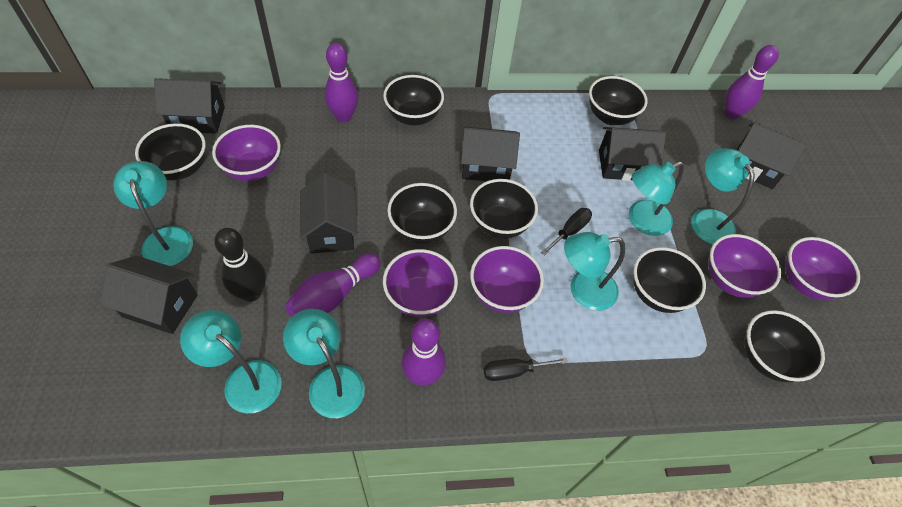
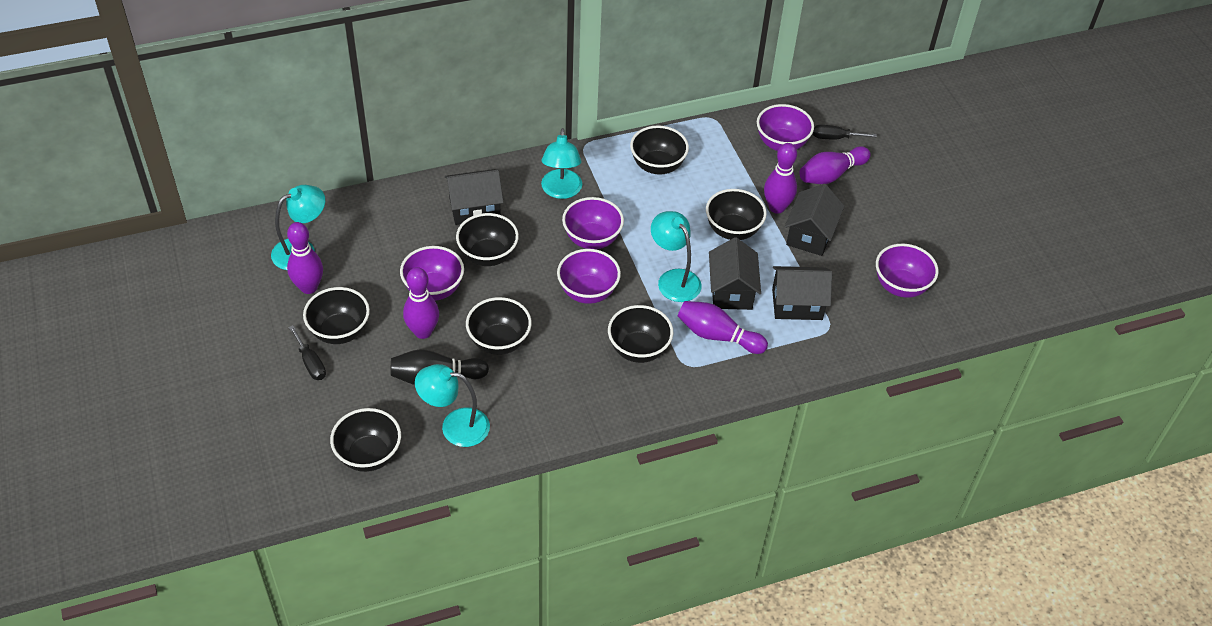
black house: [100,256,197,334] [154,78,225,134] [300,173,358,253] [461,127,520,181] [599,127,666,181] [737,122,807,189] = 6 -> [445,169,504,225] [709,237,761,310] [772,266,832,320] [785,184,844,256] = 4
purple bowling pin: [285,253,381,317] [324,43,358,122] [401,319,446,386] [724,45,779,119] = 4 -> [287,222,323,294] [403,267,439,339] [678,301,768,354] [764,143,797,214] [799,146,871,184] = 5
turquoise lamp: [113,161,193,266] [180,310,282,413] [283,309,365,418] [564,232,625,311] [629,161,684,236] [691,148,755,244] = 6 -> [271,185,325,270] [415,364,490,447] [541,128,582,199] [651,211,702,302] = 4

